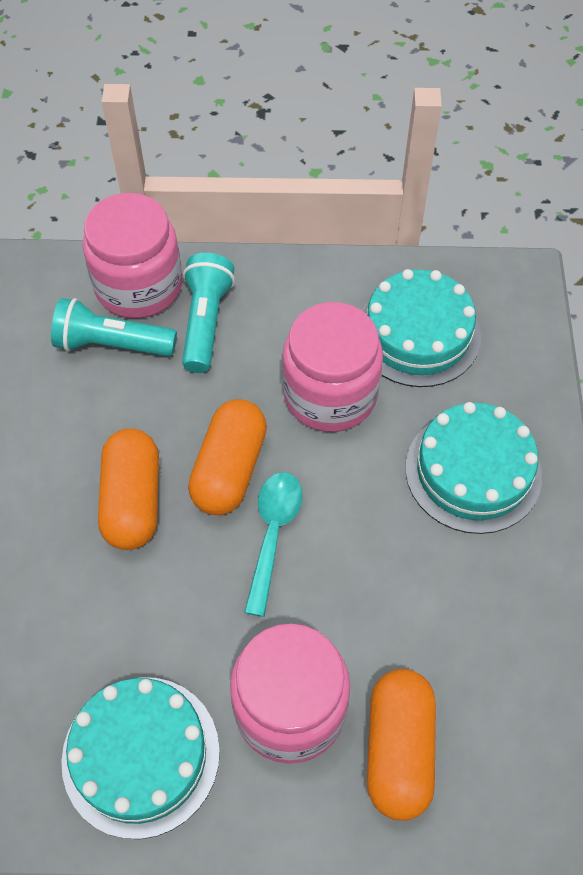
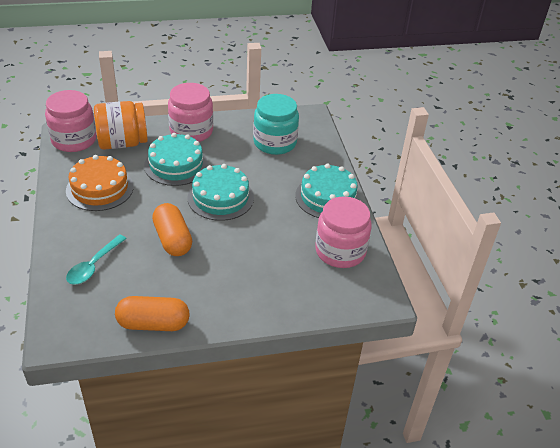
orange cake: none = 0 -> [66,155,134,211] = 1
orange capsule: [98,428,159,550] [188,399,267,515] [367,669,436,821] = 3 -> [115,296,189,331] [152,203,192,256] = 2
orange jar: none = 0 -> [94,101,148,150] = 1
turquoise flashlight: [51,298,177,357] [182,253,235,373] = 2 -> none = 0
turquoise jar: none = 0 -> [253,94,299,155] = 1

